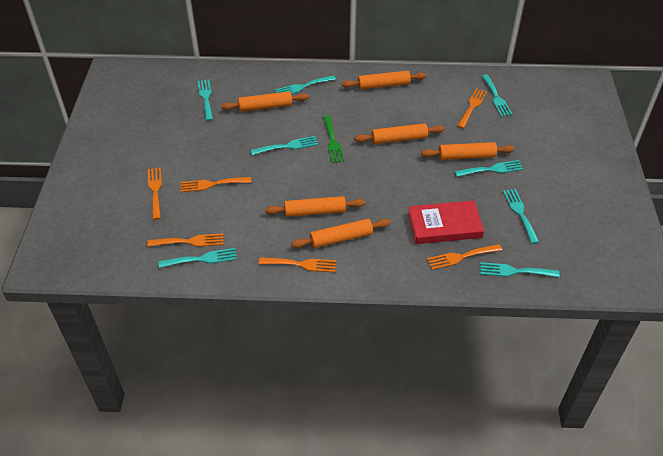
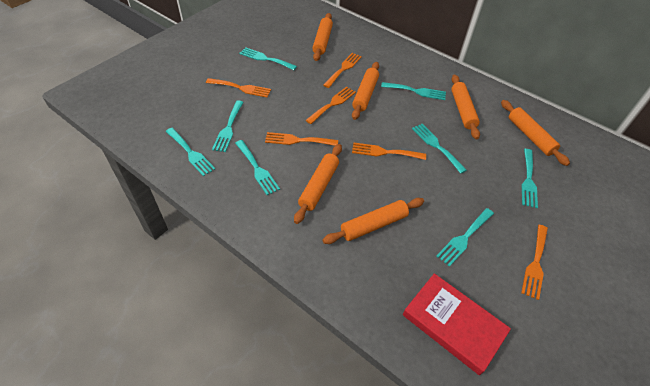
green fork: [323,116,345,163] = 1 -> none = 0

